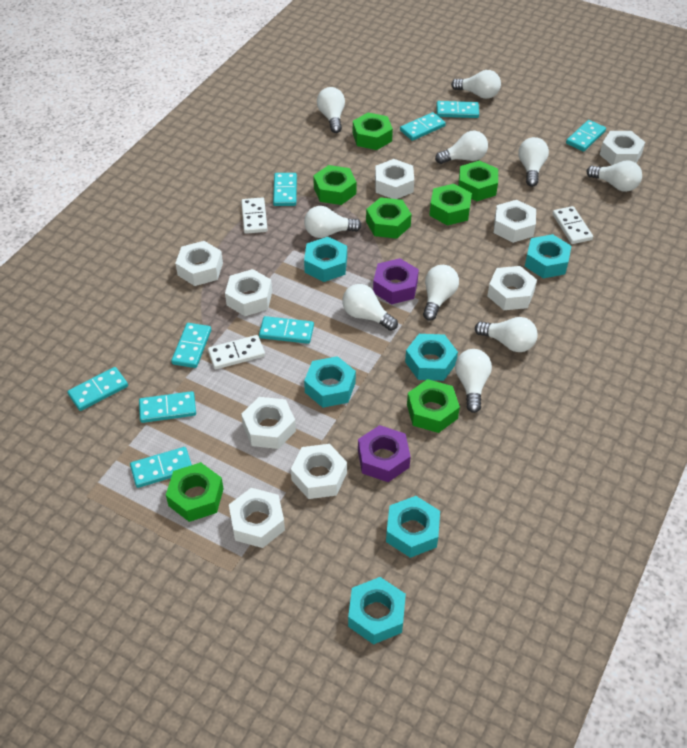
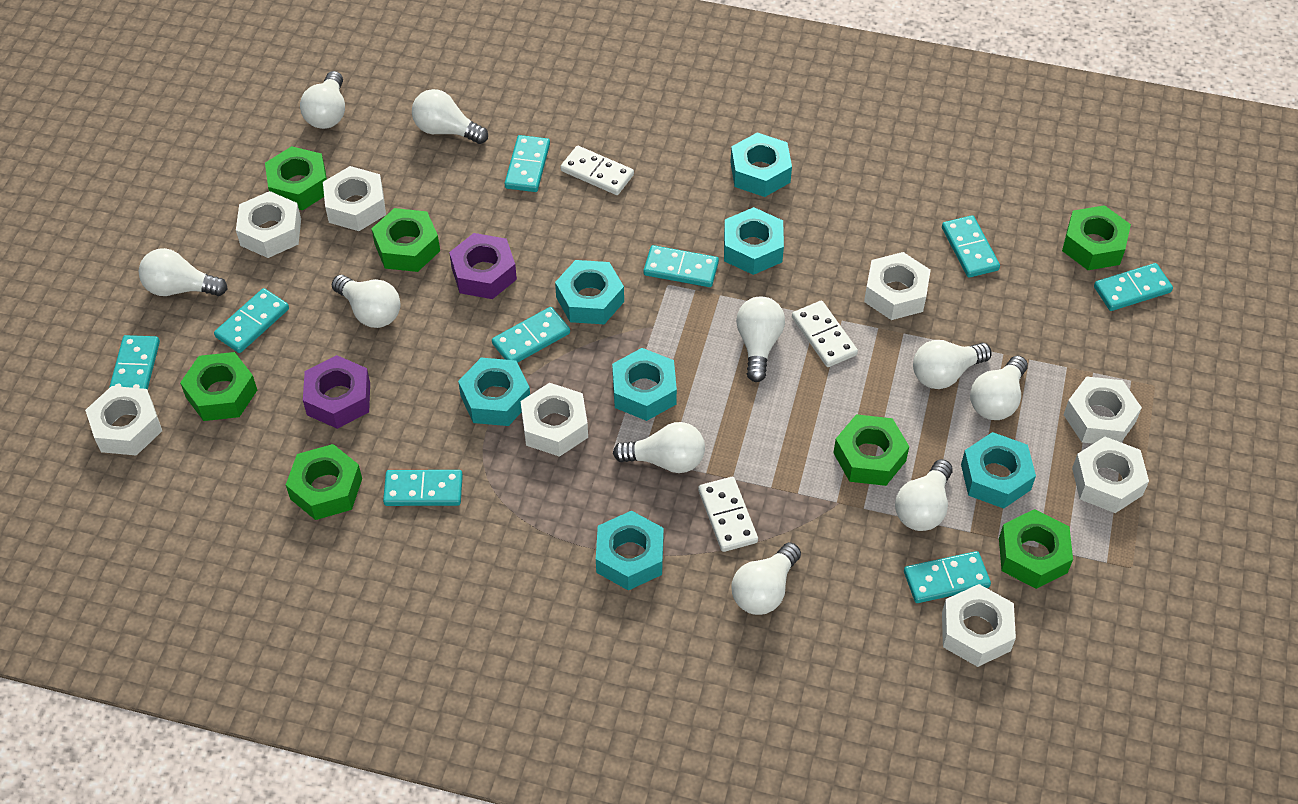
turquoise nut: [304,237,347,282] [304,356,356,408] [348,577,406,645] [386,496,440,558] [405,334,458,381] [525,234,571,278] = 6 -> [458,358,530,426] [555,260,624,324] [596,511,664,590] [612,348,677,421] [724,207,784,275] [730,133,792,197] [961,432,1036,509] = 7
white nut: [175,241,223,286] [225,269,272,316] [229,488,285,548] [241,397,296,449] [291,444,347,499] [375,159,414,199] [487,266,537,310] [494,200,536,243] [600,131,645,165] = 9 -> [85,386,162,456] [236,191,301,258] [323,166,386,231] [521,383,588,457] [864,252,931,320] [942,584,1016,667] [1063,376,1142,444] [1072,437,1149,513] = 8

